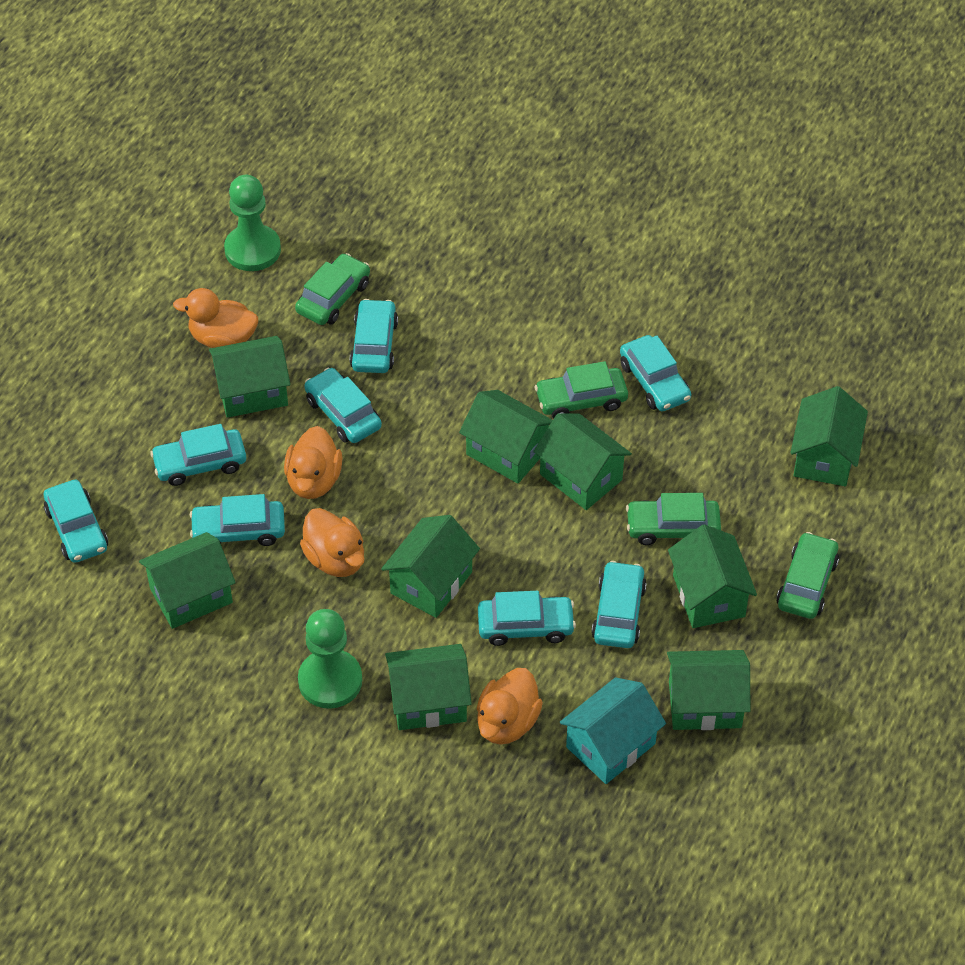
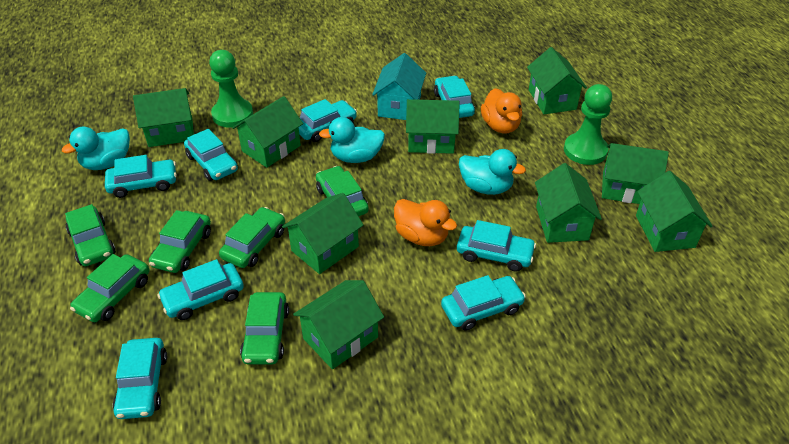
green car: [295,253,370,325] [535,361,628,418] [626,493,721,545] [776,532,839,619] = 4 -> [65,204,116,266] [70,254,149,322] [149,210,211,273] [219,207,285,268] [240,292,289,364] [316,166,369,216] = 6
orange duck: [173,288,258,348] [284,426,342,499] [300,508,364,577] [477,668,543,745] = 4 -> [394,199,457,246] [481,88,522,133] = 2
turquoise duck: none = 0 -> [62,127,130,170] [319,117,385,163] [459,149,526,195] = 3

